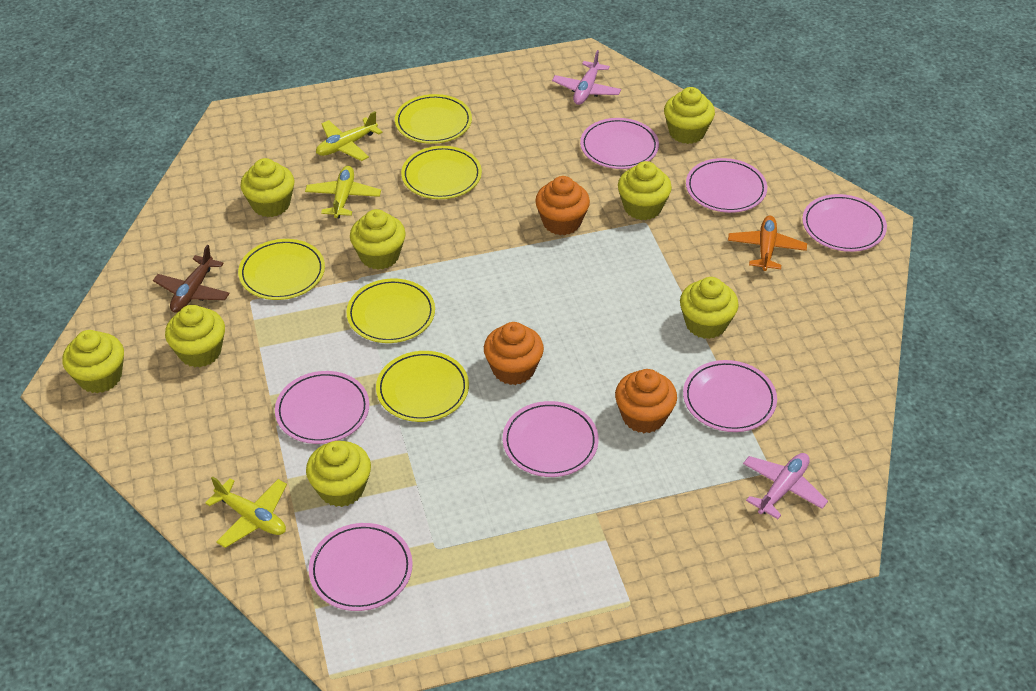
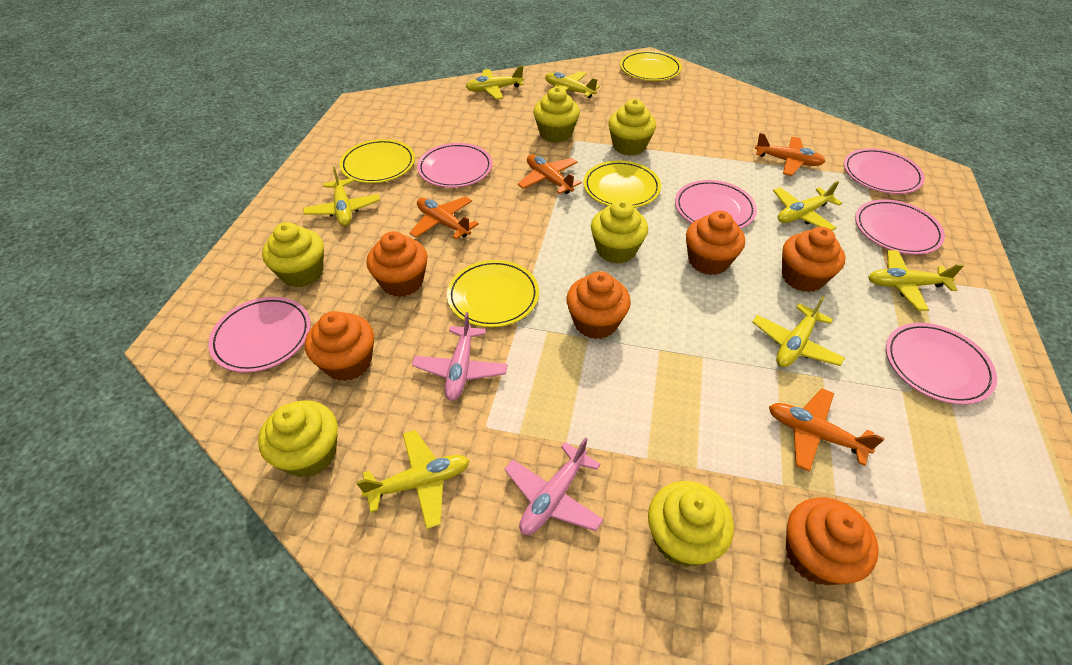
brown plane: [153,245,230,313] = 1 -> none = 0
orange cupcake: [484,322,544,385] [535,176,590,235] [615,369,677,433] = 3 -> [305,311,374,381] [366,231,427,297] [566,271,631,339] [686,211,745,275] [782,227,845,292] [786,497,879,585] = 6
orange plane: [728,216,807,271] = 1 -> [409,196,479,239] [517,155,582,194] [755,133,826,176] [769,388,884,472] = 4
pink plate: [275,371,369,444] [309,523,413,611] [503,401,599,477] [580,118,659,169] [683,360,777,432] [686,158,767,213] [802,194,887,252] = 7 -> [208,297,311,373] [417,143,492,188] [675,180,757,229] [844,148,925,194] [855,199,945,255] [886,323,997,405] = 6
yellow cupcake: [62,330,124,393] [165,305,225,367] [240,158,295,217] [306,441,371,507] [350,209,406,270] [618,161,672,220] [664,87,715,144] [680,277,739,339] = 8 -> [258,400,338,478] [262,222,324,287] [533,87,580,143] [591,200,648,264] [608,99,656,156] [648,481,734,567] = 6
yellow plane: [205,476,287,548] [305,166,381,218] [316,111,383,161] = 3 -> [303,166,380,226] [356,430,470,529] [466,66,524,100] [545,71,600,98] [752,296,845,367] [773,181,842,231] [868,250,964,311] = 7
yellow plate: [238,239,325,300] [347,278,435,343] [376,351,469,422] [395,94,472,144] [401,146,482,199] = 5 -> [339,139,415,183] [447,260,539,327] [583,160,661,208] [620,51,682,81] = 4

